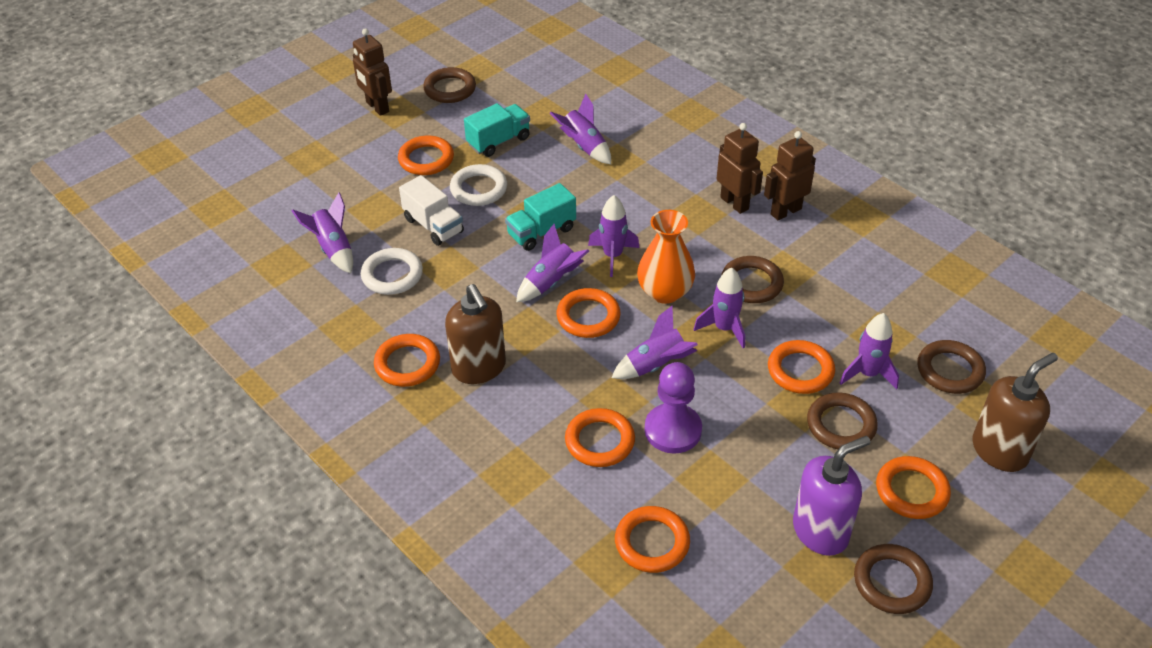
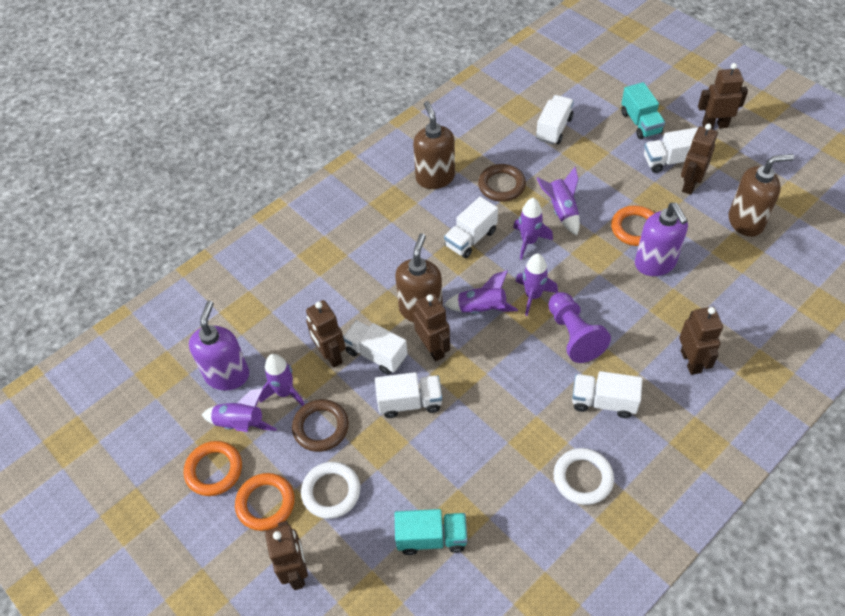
brown ring: [423,67,476,103] [721,256,784,303] [807,392,878,449] [854,544,933,614] [917,340,986,394] = 5 -> [292,399,349,452] [478,164,526,202] = 2
brown robot: [353,28,392,116] [717,123,763,214] [764,131,816,220] = 3 -> [265,521,308,590] [306,300,346,368] [413,293,450,361] [679,307,723,375] [681,123,718,195] [698,63,748,129] = 6
brown soap dispenser: [445,284,506,384] [972,353,1058,472] = 2 -> [395,233,443,322] [413,101,455,189] [729,154,794,237] = 3
orange ring: [374,334,440,387] [398,136,454,175] [557,288,621,338] [565,408,635,467] [615,506,690,573] [768,340,835,394] [876,456,951,519] = 7 -> [184,441,242,496] [235,473,295,531] [611,206,655,246] = 3
orange vase: [637,210,695,304] = 1 -> none = 0
purple rocket: [292,192,353,273] [516,224,589,302] [550,94,611,164] [588,195,640,277] [612,306,698,379] [694,268,745,348] [840,313,899,390] = 7 -> [202,388,277,432] [259,354,305,406] [444,270,518,314] [513,198,553,260] [515,254,558,316] [537,167,580,235] = 6
purple soap dispenser: [793,436,871,556] = 1 -> [189,301,249,390] [635,203,688,276] = 2
white truck: [399,175,464,246] = 1 -> [343,320,408,375] [375,372,442,418] [444,197,498,258] [536,95,574,145] [572,371,642,418] [644,127,698,173] = 6

